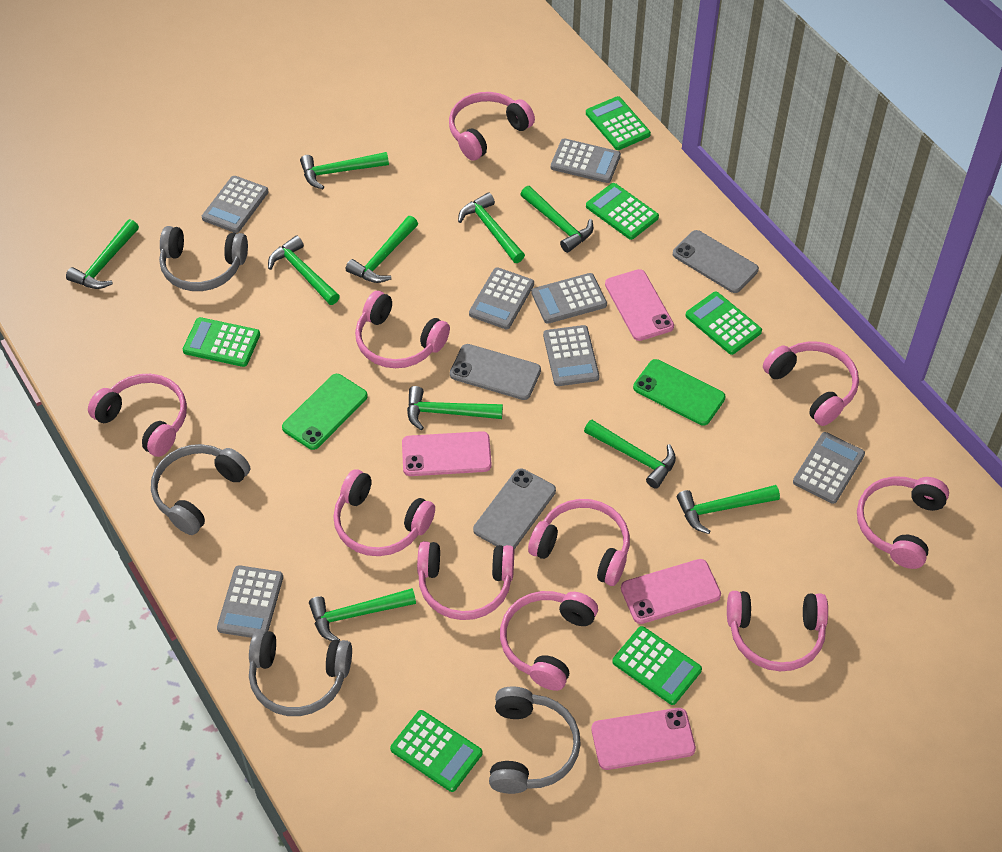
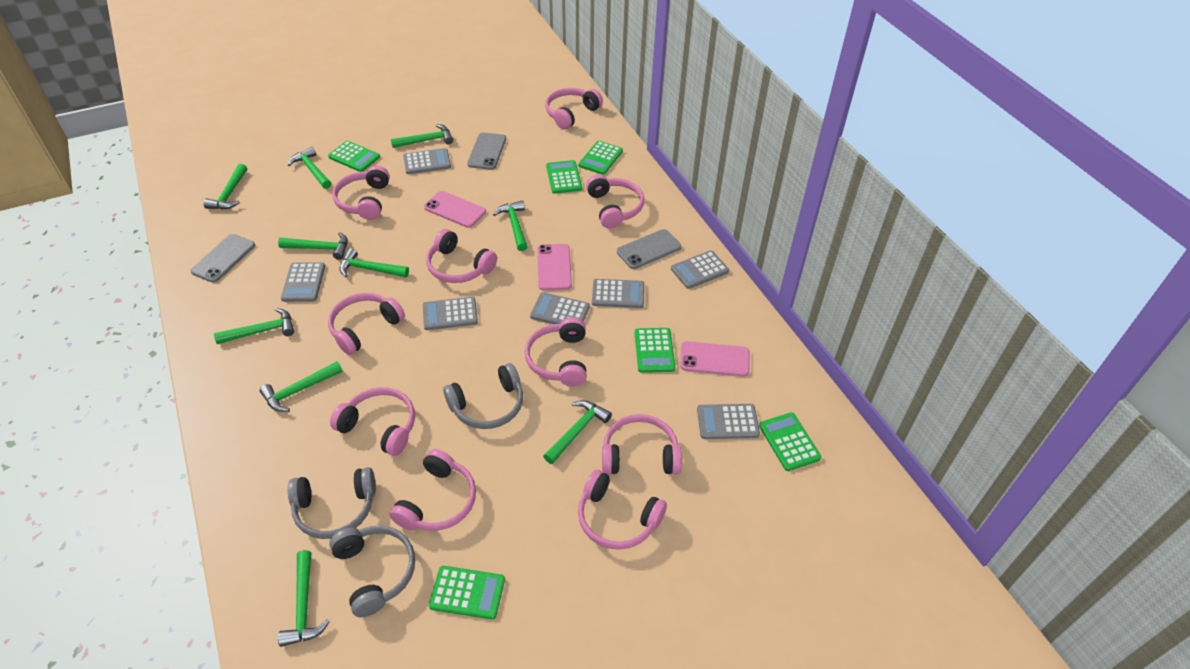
green phone: [282,374,368,450] [633,359,725,426] = 2 -> none = 0
grey headphones: [151,444,250,535] [159,226,248,291] [249,630,352,716] [489,687,581,794] = 4 -> [288,467,376,539] [329,525,415,617] [443,363,523,429] = 3
pink phone: [402,431,492,476] [591,708,696,770] [605,269,674,341] [621,559,721,624] = 4 -> [424,191,486,228] [537,244,572,290] [680,341,750,376] = 3

